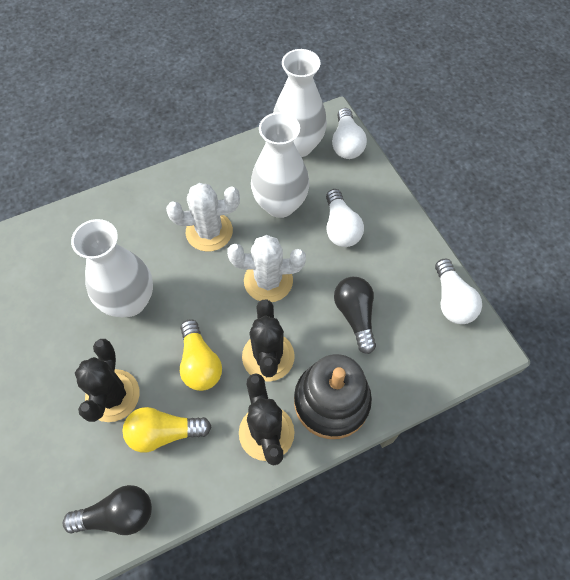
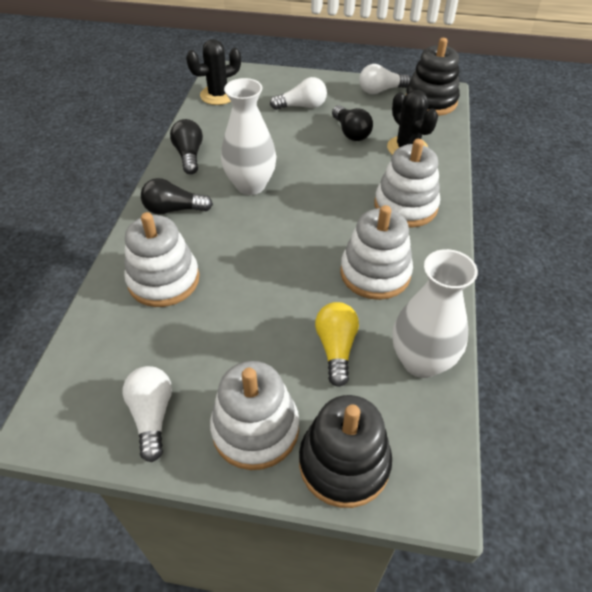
black cactus: [75,339,140,422] [239,373,295,466] [242,299,295,382] = 3 -> [186,39,241,105] [387,90,438,155] = 2
black light bulb: [63,485,152,535] [334,277,376,354] = 2 -> [141,178,213,215] [170,119,203,174] [332,105,373,141] = 3
black stacking toy: [294,354,372,439] = 1 -> [299,395,392,508] [406,38,460,116] = 2
white cactus: [166,183,240,252] [227,235,306,302] = 2 -> none = 0
white stacking toy: none = 0 -> [124,212,199,307] [210,361,299,470] [340,205,413,300] [375,139,440,228] = 4
white vase: [71,219,153,317] [251,112,310,218] [273,49,327,157] = 3 -> [221,78,276,195] [393,249,478,378] = 2
yellow light bulb: [122,407,212,453] [180,319,222,391] = 2 -> [315,302,359,387] = 1

